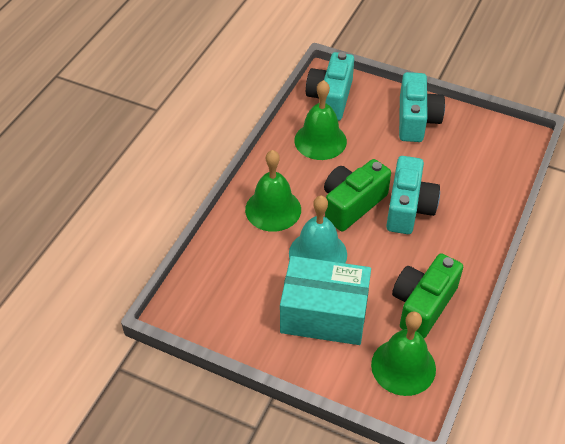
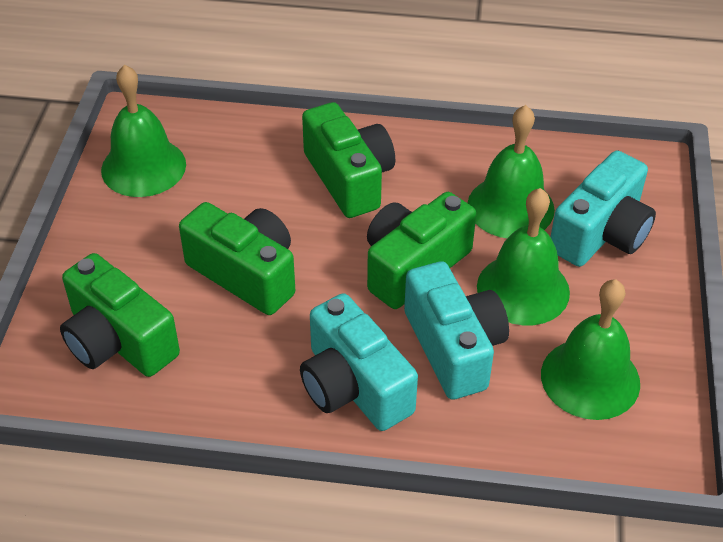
green bell: [245,150,301,232] [294,80,347,160] [371,312,436,396] = 3 -> [101,65,186,197] [468,105,555,238] [477,188,570,325] [541,279,640,420] = 4
green camera: [324,159,391,231] [392,253,463,338] = 2 -> [60,253,180,377] [179,202,295,315] [302,102,395,218] [367,192,476,309] = 4
turquoise bell: [289,196,347,263] = 1 -> none = 0
turquoise box: [280,256,371,345] = 1 -> none = 0

